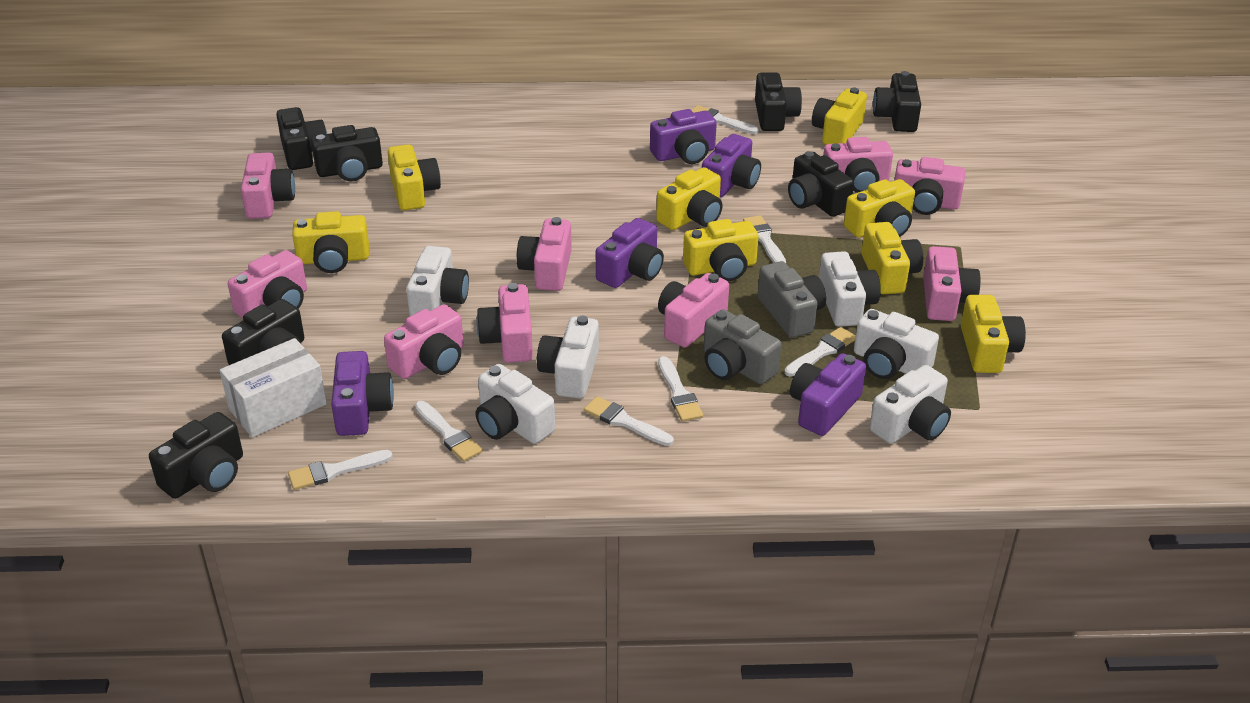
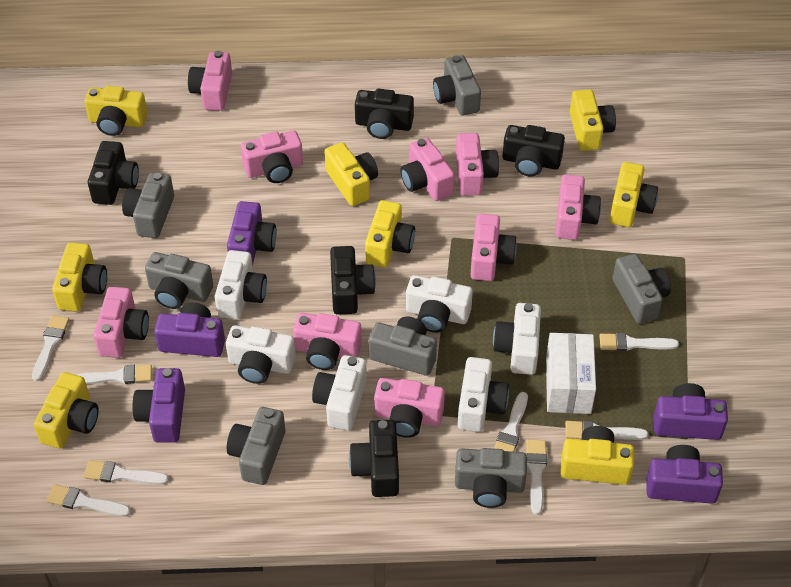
black camera: [149,412,243,499] [222,299,304,365] [276,107,327,170] [311,125,383,181] [755,72,802,131] [788,151,854,217] [873,71,921,132] = 7 -> [88,141,139,205] [330,246,376,315] [349,420,399,497] [355,89,414,139] [502,125,565,177] = 5
grey camera: [704,309,781,384] [758,261,826,338] = 2 -> [122,173,174,238] [145,252,213,309] [227,407,285,485] [368,317,437,376] [433,55,481,116] [455,448,527,508] [613,254,671,324] = 7
white brush: [288,450,393,490] [415,401,483,462] [584,396,674,446] [658,356,703,422] [691,105,759,134] [743,215,786,263] [784,327,856,377] = 7 -> [32,315,70,381] [46,484,131,517] [76,364,152,384] [84,460,169,485] [494,392,528,452] [526,439,547,515] [565,420,648,440] [599,333,679,351] = 8

